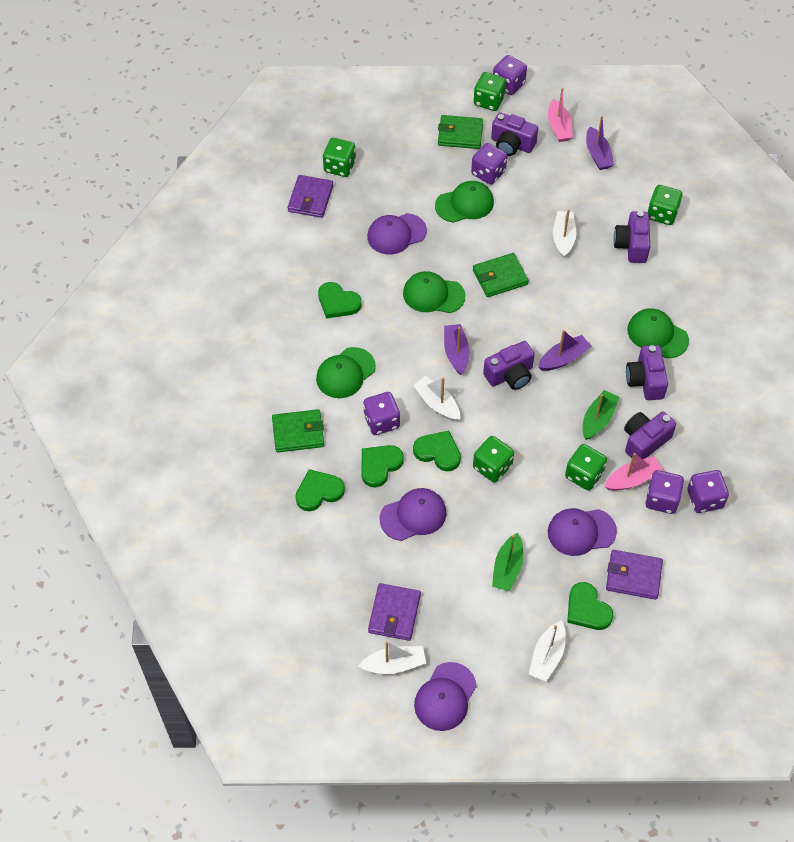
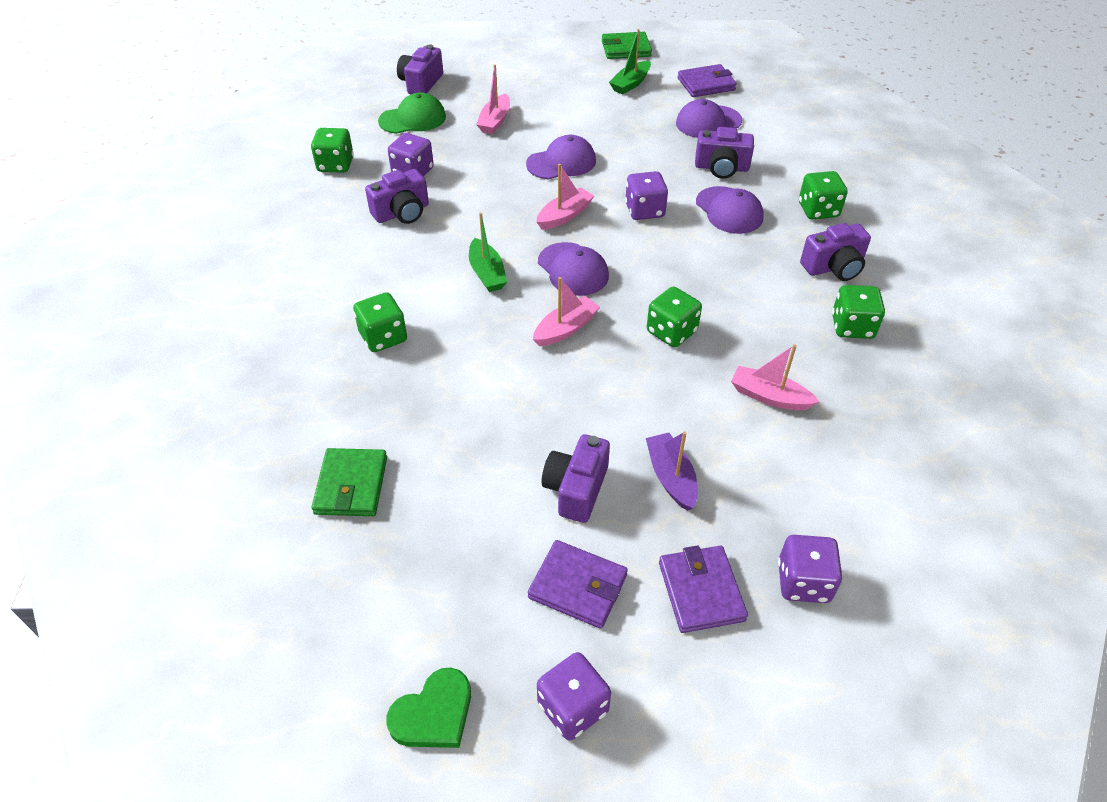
green cap: [316,347,376,398] [403,271,465,313] [435,181,494,223] [627,308,689,358] = 4 -> [378,92,446,134] = 1
green heart: [295,469,345,511] [318,282,362,319] [361,445,404,488] [413,430,461,471] [567,582,613,630] = 5 -> [386,668,471,748] = 1
green wallet: [272,409,324,452] [438,115,483,149] [473,253,529,297] = 3 -> [311,448,387,516] [602,32,652,59] = 2
pink boat: [548,88,573,142] [604,453,663,491] = 2 -> [476,64,510,134] [533,277,600,346] [536,164,594,230] [731,344,819,410] = 4
purple boat: [444,324,470,375] [538,330,591,371] [586,116,614,170] = 3 -> [646,431,698,511] = 1
purple dice: [363,392,400,435] [471,143,507,184] [493,55,527,95] [645,470,684,514] [687,470,729,513] = 5 -> [388,133,434,177] [537,652,611,741] [625,171,668,220] [778,535,842,603] = 4
white boat: [358,641,426,674] [413,376,460,421] [529,621,566,681] [553,209,576,258] = 4 -> none = 0

